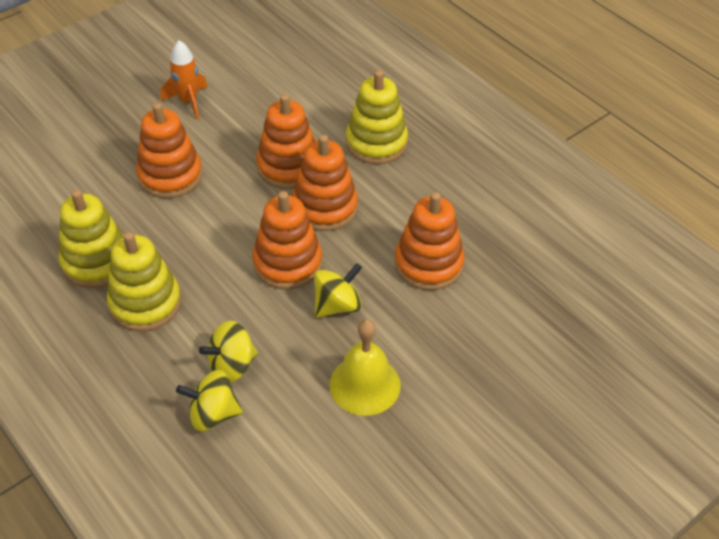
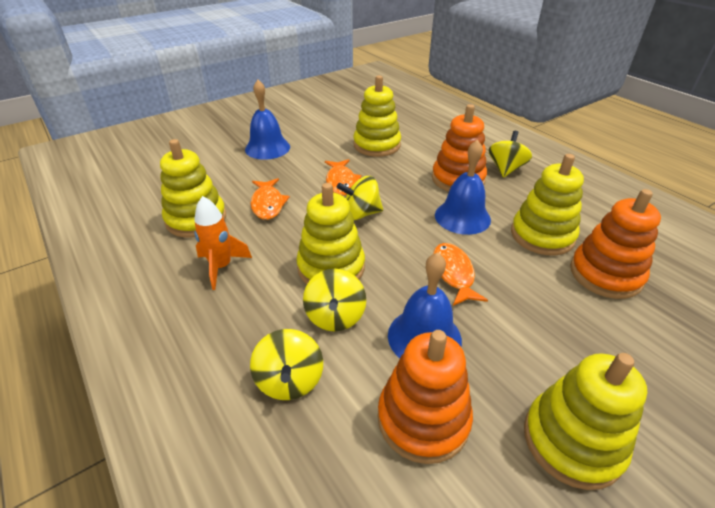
blue bell: none = 0 -> [245,80,290,160] [388,252,462,358] [435,140,491,235] = 3
orange fish: none = 0 -> [251,178,290,220] [325,159,362,196] [433,243,488,306] = 3
orange stacking toy: [136,103,203,198] [252,191,322,290] [256,94,315,189] [292,135,358,231] [395,192,464,290] = 5 -> [378,330,473,464] [432,104,487,192] [570,189,661,299] = 3
yellow bell: [329,319,401,416] = 1 -> none = 0
yellow spinning top: [176,370,243,431] [199,321,258,382] [314,263,362,318] = 3 -> [250,329,323,400] [303,269,366,331] [337,176,383,220] [489,131,532,178] = 4
yellow stacking toy: [59,189,124,288] [107,232,181,332] [346,70,408,164] = 3 -> [160,139,226,237] [296,183,365,284] [353,75,401,157] [511,154,584,255] [524,353,647,490] = 5

